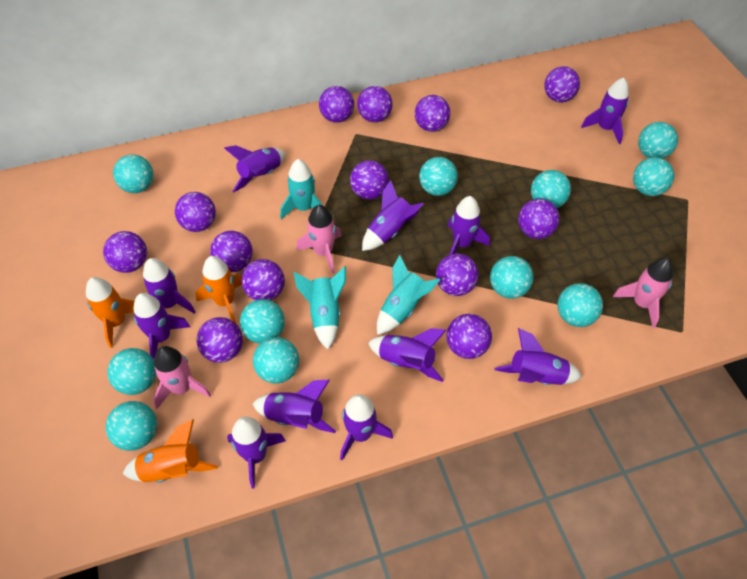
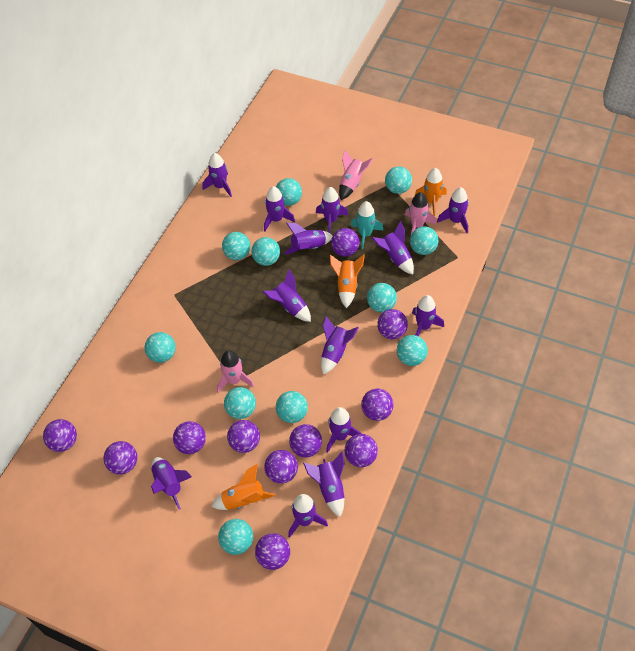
purple ball: [103,231,147,273] [175,192,216,232] [196,317,243,363] [210,231,253,272] [241,259,285,301] [319,86,354,123] [350,160,389,200] [357,86,392,122] [415,95,450,132] [436,254,479,296] [447,314,492,359] [518,199,560,239] [544,66,580,102] = 13 -> [43,419,77,452] [103,441,137,475] [173,421,206,454] [227,420,260,453] [255,533,290,570] [264,450,298,484] [289,424,322,458] [331,228,359,257] [345,434,378,467] [361,389,394,421] [377,309,408,339] = 11
purple rocket: [133,293,190,359] [143,258,195,314] [224,145,285,192] [227,417,286,488] [252,380,336,433] [340,394,393,460] [362,180,424,251] [368,328,447,382] [448,196,490,255] [494,328,582,385] [581,78,629,144] = 11 -> [151,457,192,510] [202,153,232,197] [263,269,311,322] [264,186,295,231] [284,223,332,255] [288,494,328,538] [303,451,345,517] [316,187,348,233] [321,316,359,375] [326,407,361,453] [372,221,414,274] [412,295,444,336] [437,187,469,233] = 13
turquoise rocket: [280,159,322,219] [294,266,346,349] [377,255,440,335] = 3 -> [351,201,383,249] = 1

